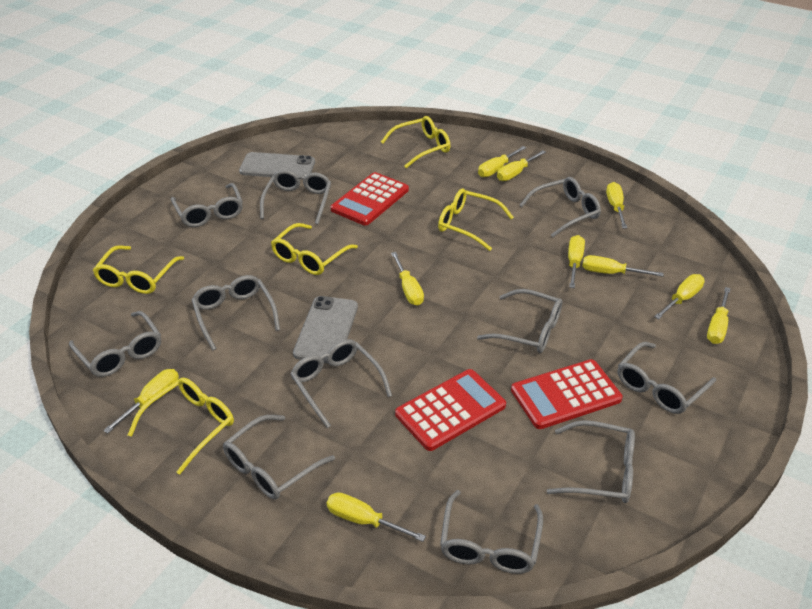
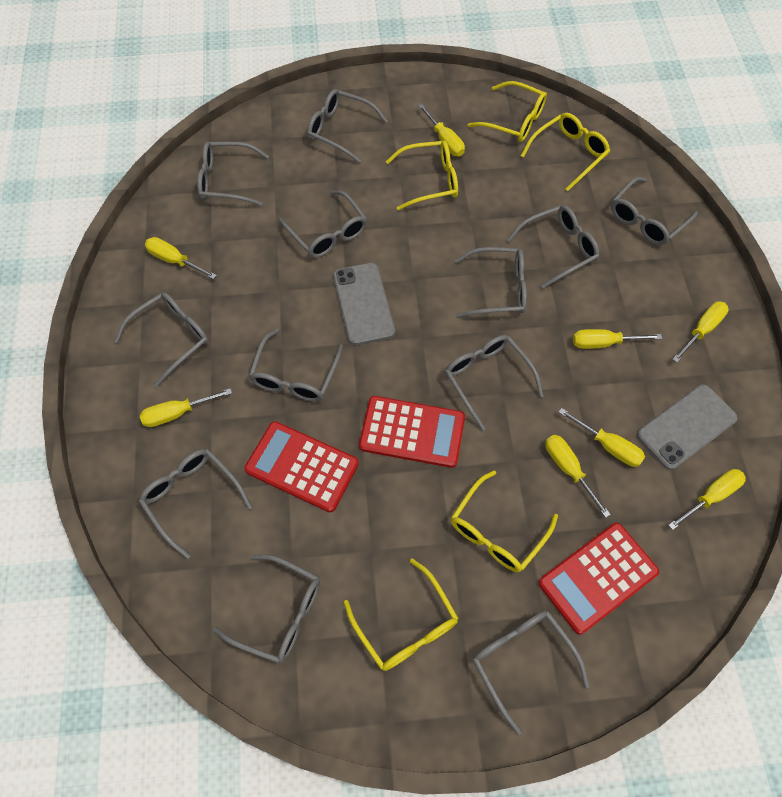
grey glasses: [69,311,161,377] [171,183,243,227] [192,275,280,351] [223,415,335,500] [260,170,331,224] [290,339,392,428] [440,490,543,574] [477,289,562,353] [520,177,601,237] [547,420,635,503] [618,342,716,414] = 11 -> [114,292,209,387] [139,449,252,559] [197,142,269,206] [213,554,320,663] [249,329,343,402] [279,190,367,258] [307,89,387,163] [445,335,544,431] [455,247,527,317] [473,611,589,735] [507,205,599,289] [611,177,698,245] = 12
yellow screwdriver: [103,369,179,434] [327,492,426,542] [391,252,424,306] [478,146,526,177] [497,150,546,181] [568,235,585,288] [582,255,664,277] [606,182,627,229] [654,274,705,319] [707,287,731,344] = 10 -> [140,388,232,427] [145,237,217,279] [418,104,465,156] [545,435,611,518] [558,408,645,467] [573,329,662,349] [668,469,746,530] [672,301,729,363] = 8

